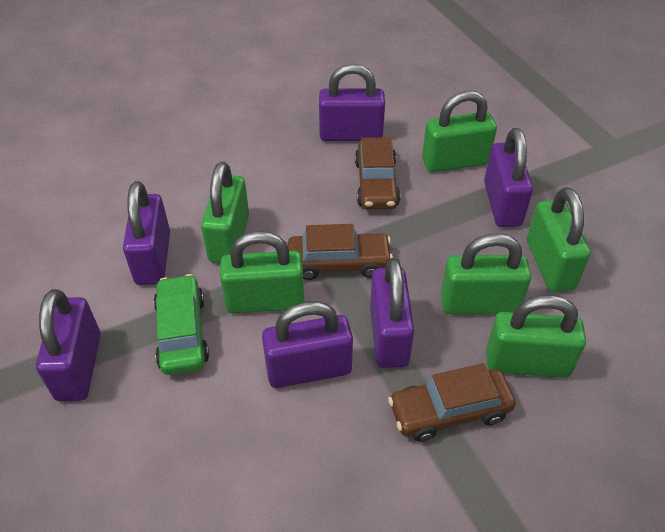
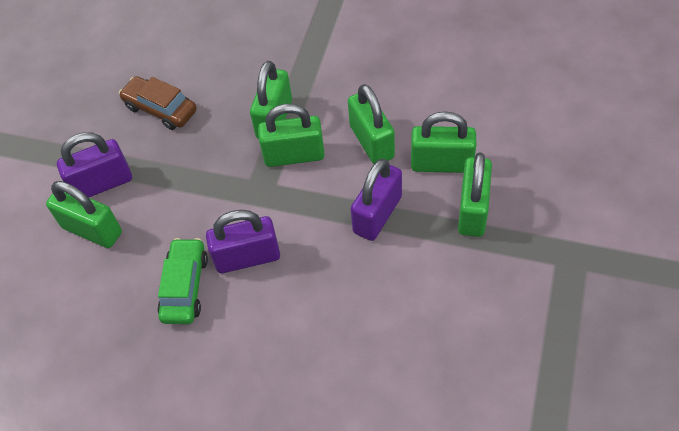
brown car: [287,224,393,280] [355,137,400,210] [388,363,516,442] = 3 -> [119,76,197,130] = 1
purple padlock: [36,289,101,402] [123,181,170,285] [262,301,353,388] [319,64,385,141] [370,258,414,368] [484,128,533,227] = 6 -> [57,132,132,198] [206,210,280,273] [351,159,402,241] = 3

